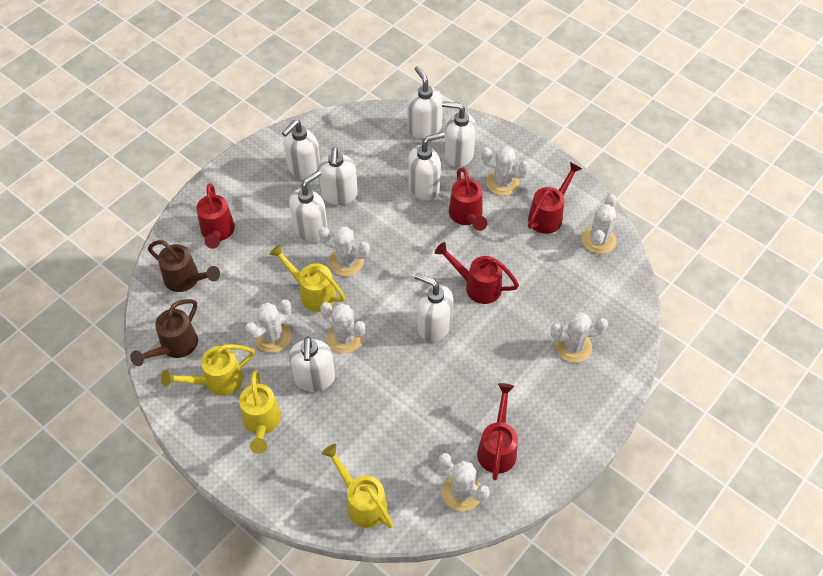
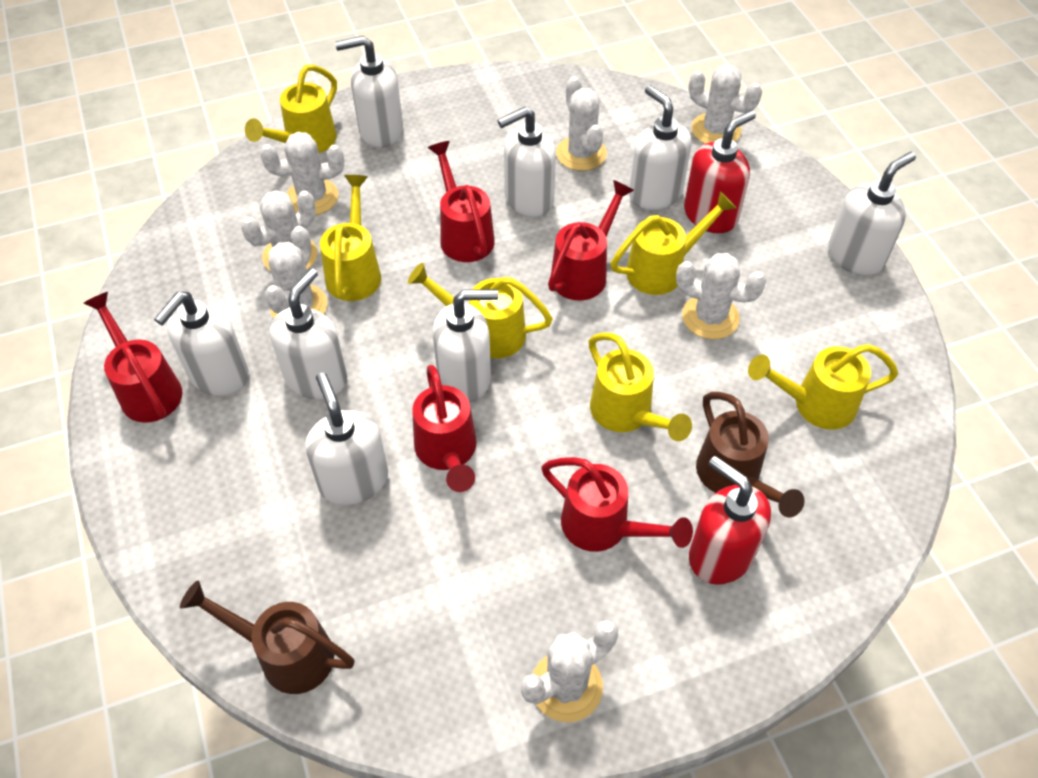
red soap dispenser: none = 0 -> [684,110,756,233] [689,456,771,585] = 2
yellow watering can: [161,344,255,396] [239,370,281,454] [269,244,345,312] [322,444,393,528] = 4 -> [245,64,337,153] [320,175,381,301] [408,263,553,359] [589,333,692,441] [611,191,737,295] [748,344,898,430] = 6

